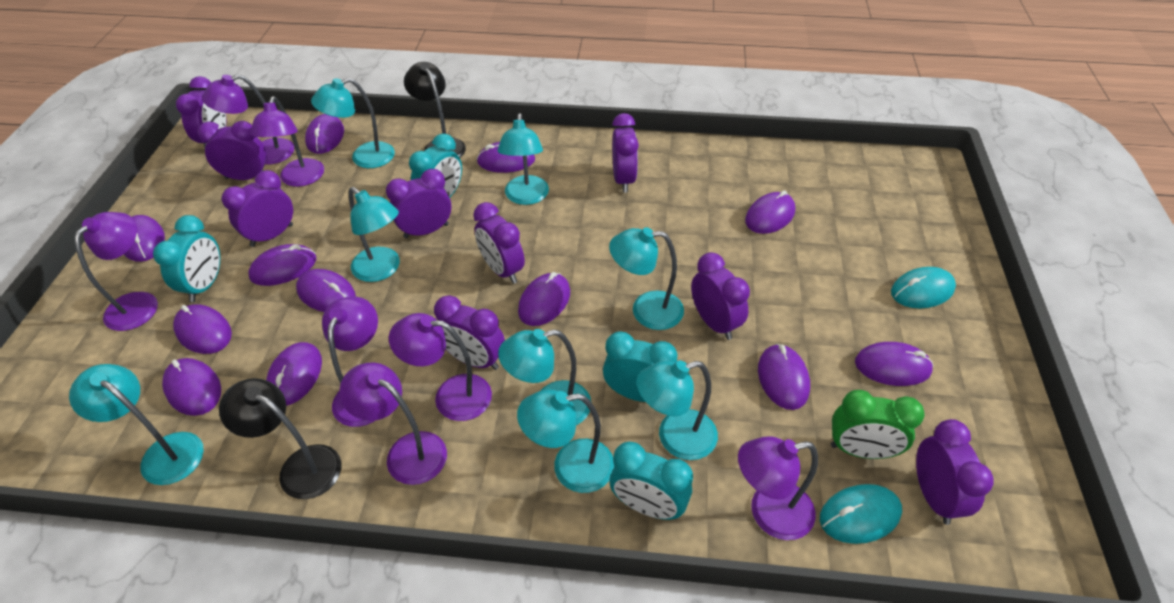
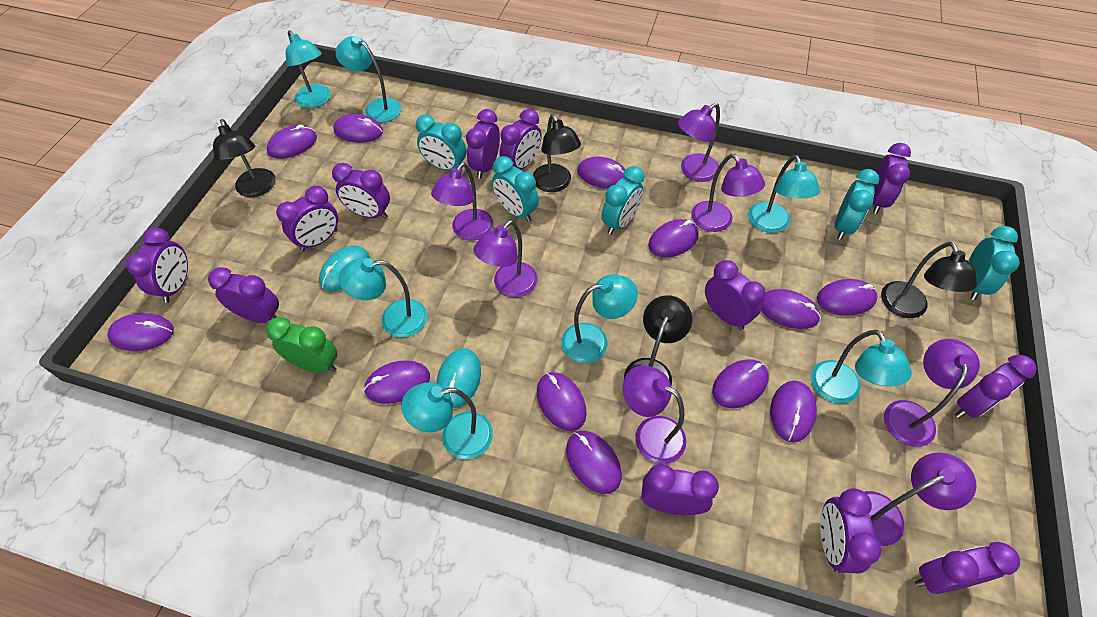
black lamp: [219,378,342,499] [404,62,466,158] = 2 -> [213,119,276,197] [533,114,581,192] [624,295,692,386] [881,242,977,318] = 4
purple clock: [176,76,226,148] [198,121,267,180] [221,170,293,247] [386,169,451,238] [434,295,505,370] [473,202,525,284] [612,113,639,193] [691,252,750,340] [916,419,993,525] = 9 -> [126,227,188,303] [208,267,279,323] [276,186,338,251] [332,163,390,219] [466,109,500,179] [500,109,542,170] [641,464,719,515] [705,260,766,330] [820,488,882,573] [871,143,911,214] [915,542,1020,594] [955,355,1037,418] = 12
turquoise clock: [153,215,220,302] [409,133,462,198] [603,332,678,402] [610,442,693,520] = 4 -> [416,115,466,172] [492,156,539,222] [601,166,644,235] [835,169,879,240] [969,226,1020,300] = 5
turquoise lamp: [69,364,204,485] [311,78,395,168] [349,187,400,282] [498,113,549,205] [498,329,591,425] [517,389,614,493] [609,227,684,330] [637,360,718,460] = 8 -> [286,30,331,108] [335,36,401,122] [338,258,427,337] [401,382,493,459] [561,274,638,363] [748,155,820,233] [811,330,912,404] = 7

